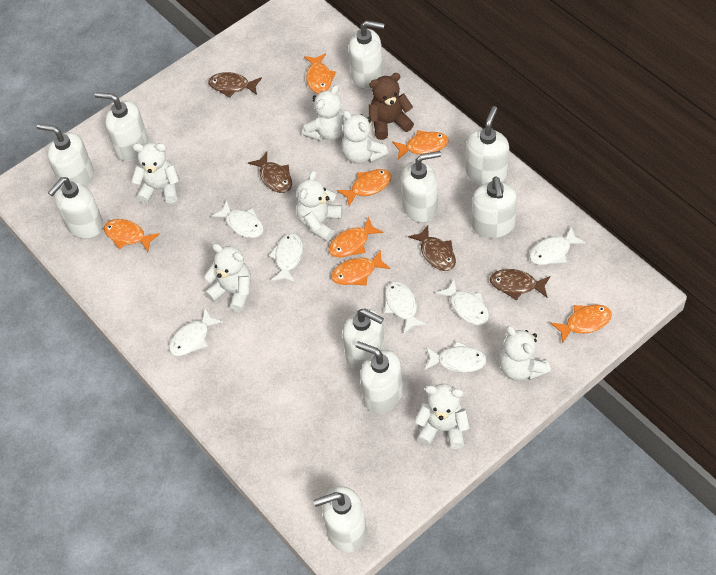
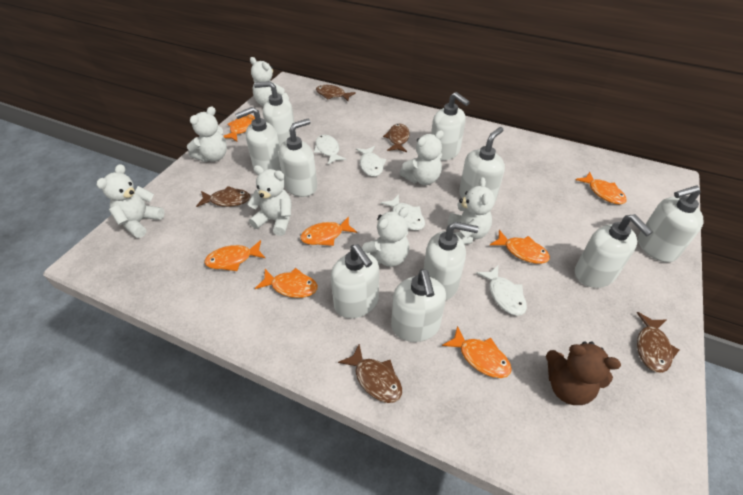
brown fish: [208,72,262,98] [248,152,292,193] [408,225,456,271] [490,269,550,300] = 4 -> [196,186,250,207] [316,85,356,101] [338,344,402,403] [383,124,410,152] [637,312,679,373] = 5
white fish: [169,308,223,356] [211,200,264,238] [268,233,303,283] [384,281,427,334] [424,341,487,373] [436,279,489,325] [529,227,586,265] = 7 -> [314,135,346,165] [356,146,386,177] [381,194,425,230] [476,266,527,316] = 4

